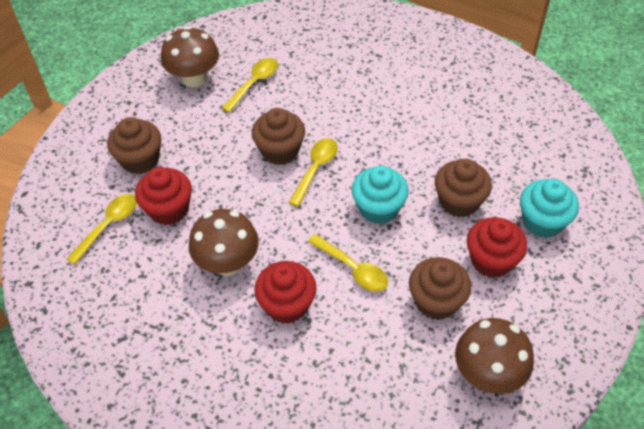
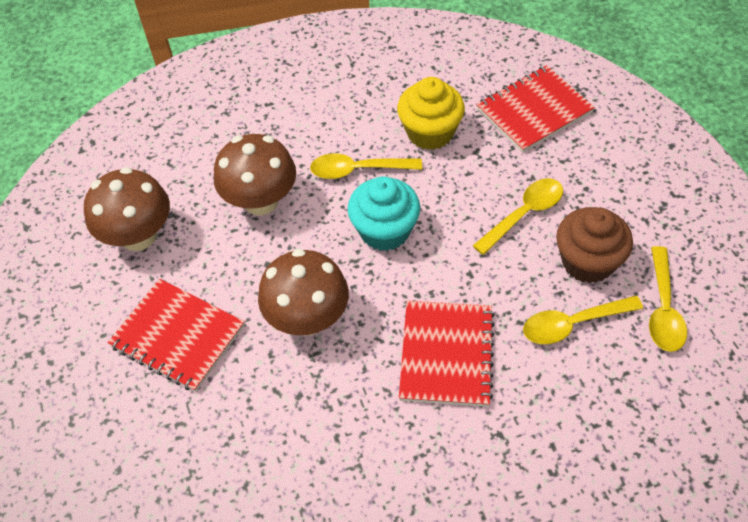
brown cupcake: [107,117,161,174] [252,108,305,165] [409,257,471,320] [435,159,492,217] = 4 -> [556,207,633,283] = 1
red cupcake: [135,167,192,225] [254,261,317,324] [467,217,527,278] = 3 -> none = 0
red notebook: none = 0 -> [107,279,245,392] [399,301,495,407] [476,65,595,153] = 3
turquoise cupcake: [352,165,409,224] [520,179,579,238] = 2 -> [347,176,420,251] = 1
yellow cupcake: none = 0 -> [397,77,465,150] = 1

